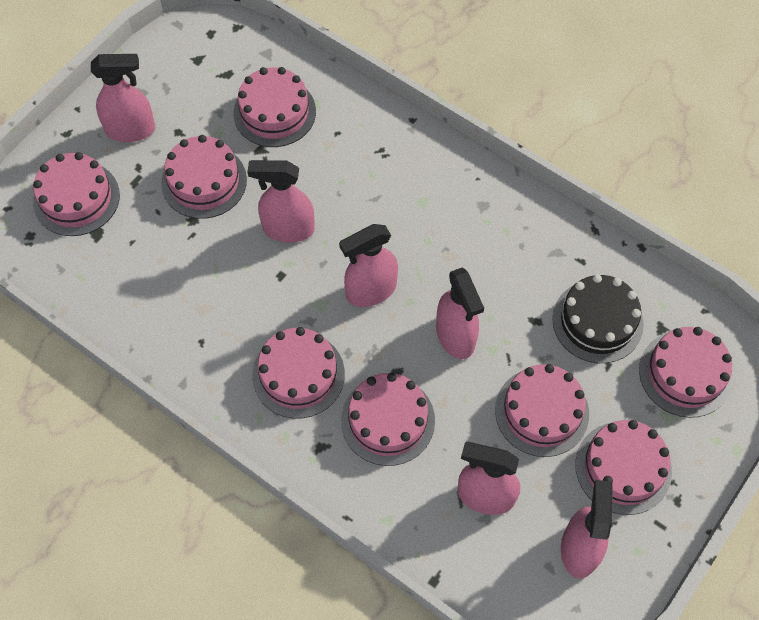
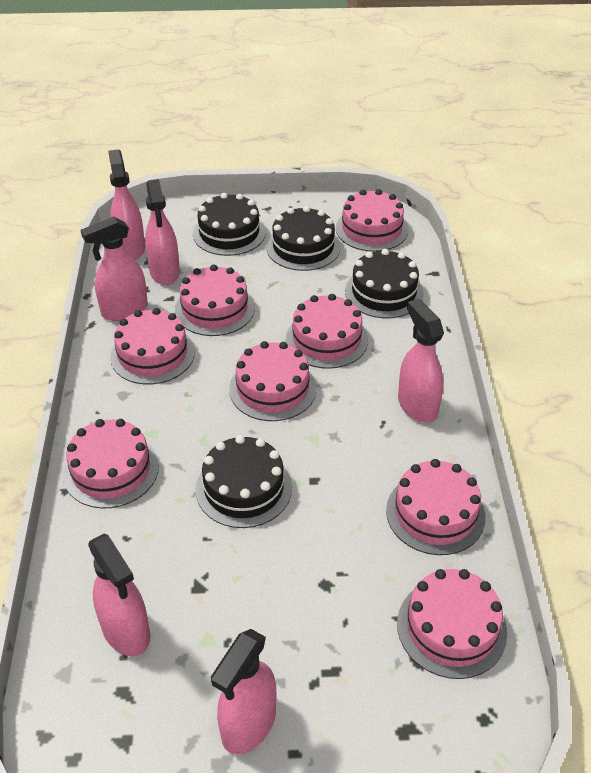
black cake: [552,274,644,363] = 1 -> [193,193,266,256] [196,435,292,528] [266,206,341,271] [345,249,424,318] = 4

